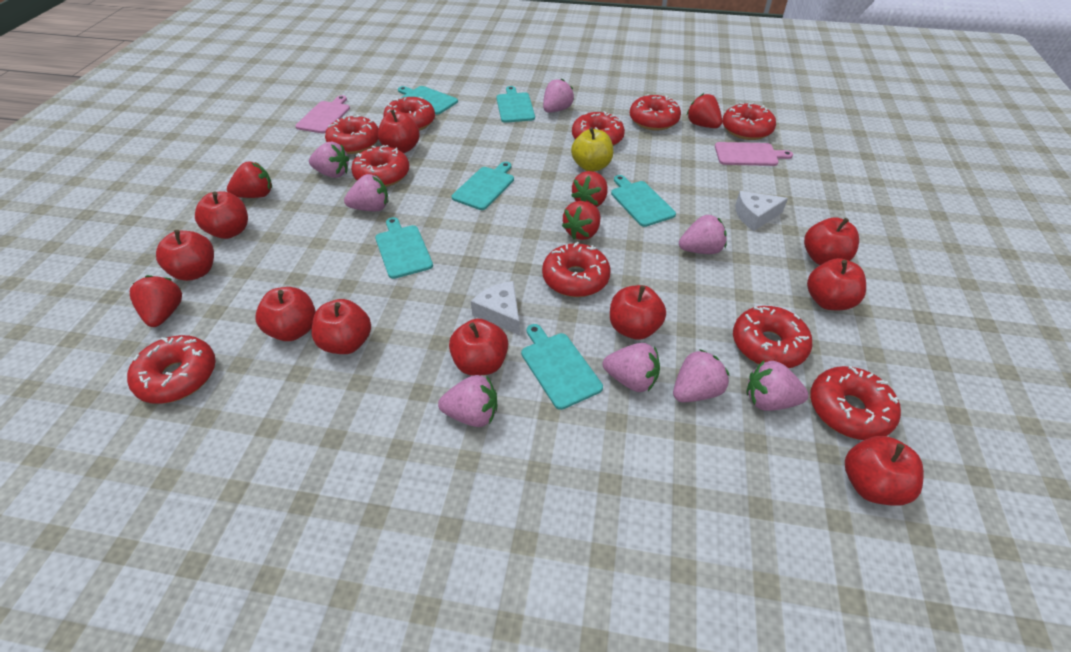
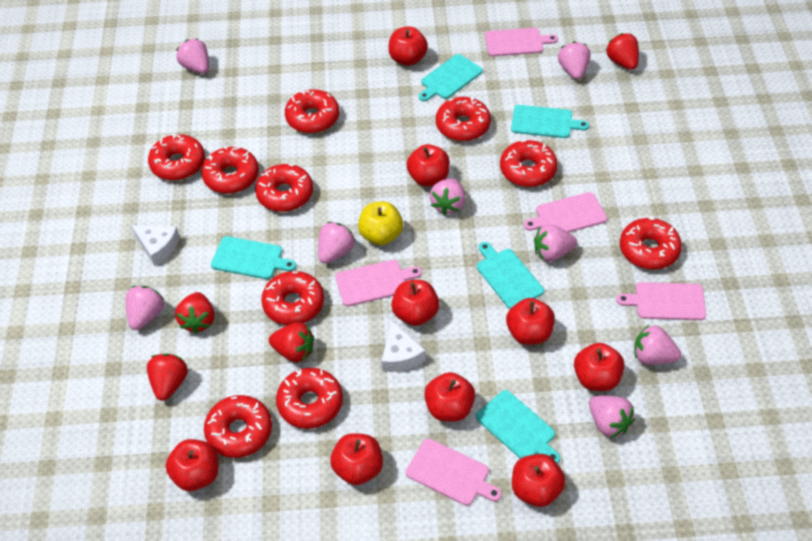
pink cutting board: [295,95,350,133] [715,142,793,166] = 2 -> [335,260,422,306] [406,439,502,506] [485,28,558,56] [524,192,607,232] [616,282,706,320] = 5
red apple: [156,230,214,281] [195,191,248,239] [256,287,316,341] [311,299,371,354] [378,110,419,153] [449,318,508,376] [610,285,666,340] [804,217,859,265] [807,258,866,310] [845,436,924,506] = 10 -> [166,439,219,491] [330,433,383,485] [388,26,428,66] [391,280,439,326] [407,144,450,187] [424,372,475,422] [506,298,555,345] [512,454,566,507] [574,343,625,391] = 9
red strawberry: [130,275,182,327] [227,162,272,198] [562,201,600,240] [571,171,608,207] [687,93,722,128] = 5 -> [147,354,188,401] [175,292,215,334] [269,322,314,362] [606,33,639,70] = 4
turquoise cutting board: [375,217,433,279] [398,86,458,114] [452,162,514,210] [496,86,535,123] [521,324,603,410] [611,175,676,227] = 6 -> [211,236,296,279] [419,54,483,101] [476,390,560,464] [477,242,544,309] [511,105,589,138] = 5

